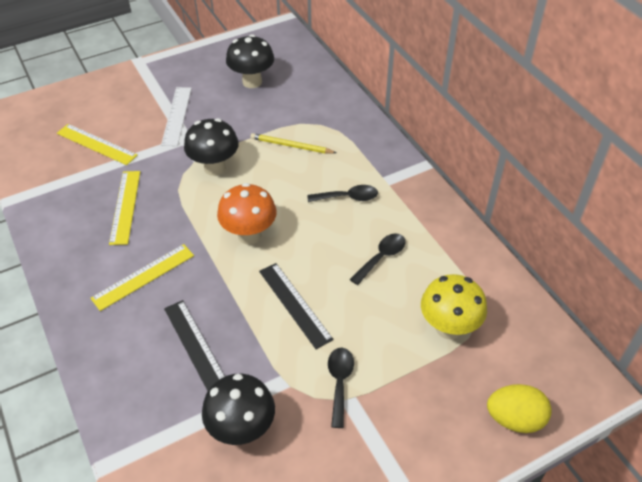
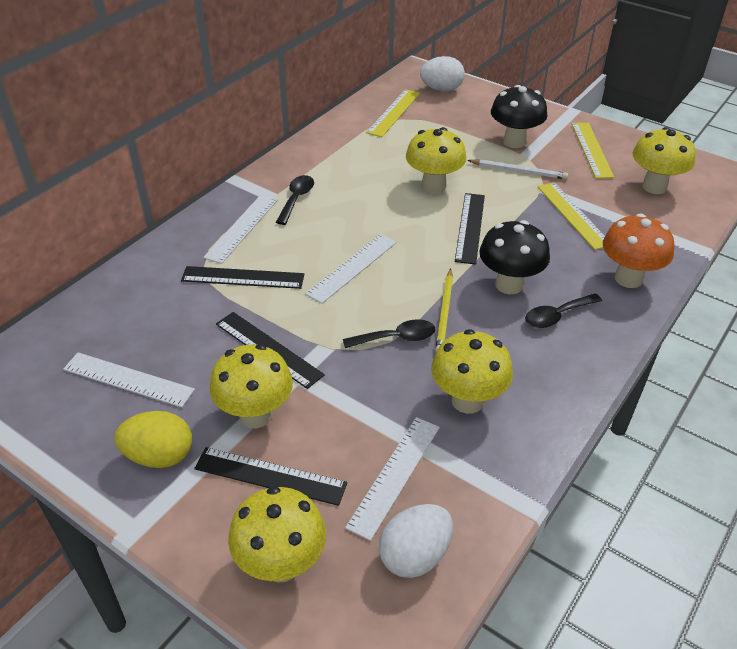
black mushroom: [184,118,239,176] [202,374,275,445] [226,34,274,88] = 3 -> [479,220,550,294] [491,85,547,148] = 2
black ruler: [164,300,225,391] [259,263,334,349] = 2 -> [181,266,304,289] [194,447,347,506] [216,312,325,389] [455,193,485,264] = 4
white egg: none = 0 -> [379,504,453,578] [420,56,465,91] = 2
white pencil: none = 0 -> [467,159,568,180] = 1
white ruler: [161,87,192,146] = 1 -> [63,353,195,408] [203,195,278,264] [305,234,397,304] [345,417,440,541] = 4
yellow mushroom: [421,274,487,339] = 1 -> [209,344,293,428] [228,486,326,583] [406,127,466,194] [431,329,513,414] [633,127,696,194] = 5

